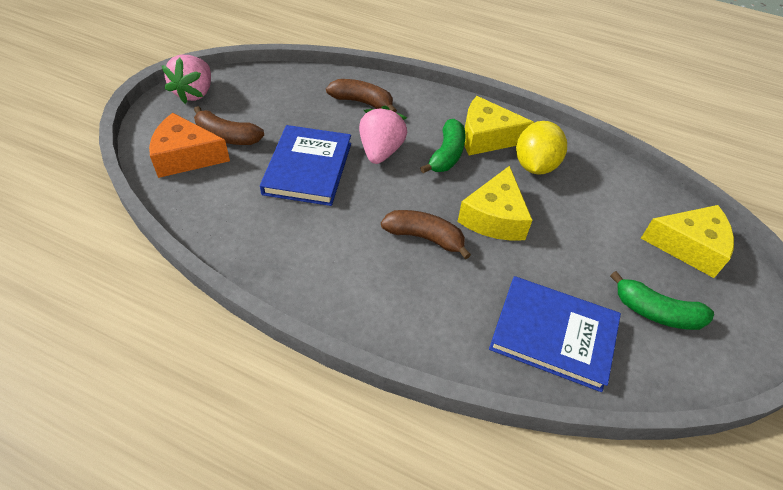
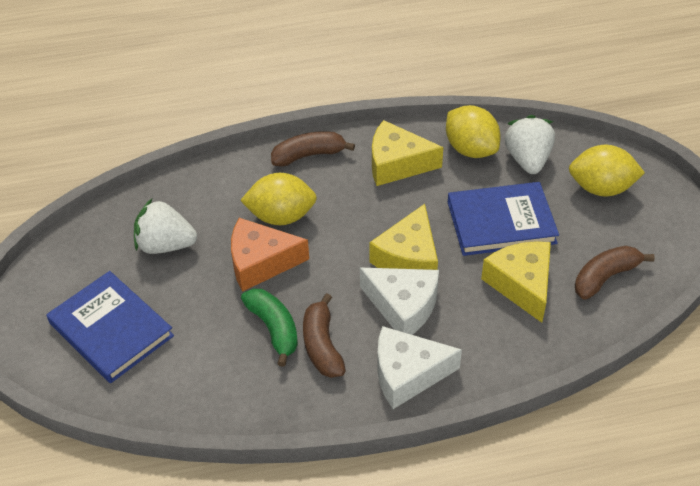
green banana: [420,119,466,173] [610,271,714,330] = 2 -> [241,289,298,367] = 1
pink strawberry: [162,55,211,104] [359,106,407,164] = 2 -> none = 0
white cheese: none = 0 -> [360,267,439,335] [377,326,462,409] = 2
white strawberry: none = 0 -> [134,199,197,254] [505,115,555,174] = 2
yellow lemon: [516,121,567,174] = 1 -> [240,173,317,225] [446,105,500,158] [569,145,645,196] = 3

